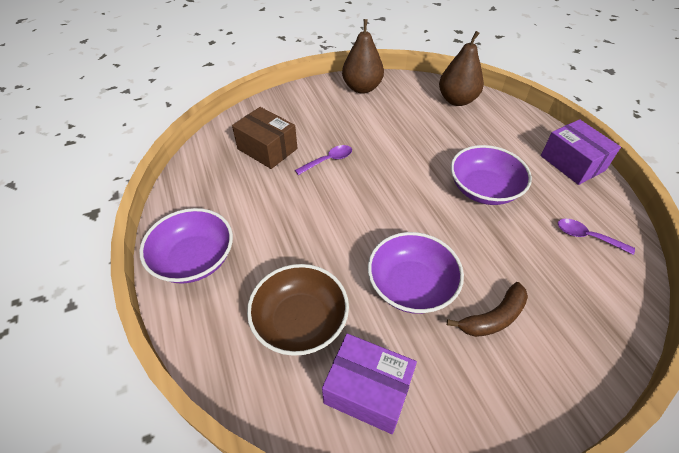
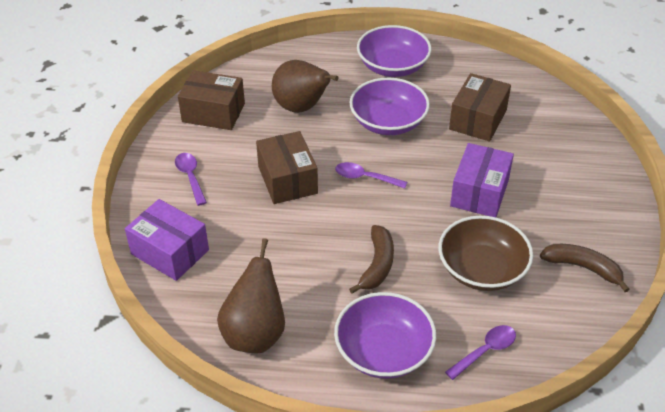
brown banana: [447,282,528,337] = 1 -> [349,225,394,294] [540,244,630,292] = 2
brown box: [232,107,297,169] = 1 -> [178,70,245,130] [256,131,318,204] [449,73,511,142] = 3
purple spoon: [295,145,352,175] [558,219,635,255] = 2 -> [175,153,207,206] [335,162,407,189] [445,325,516,380] = 3

